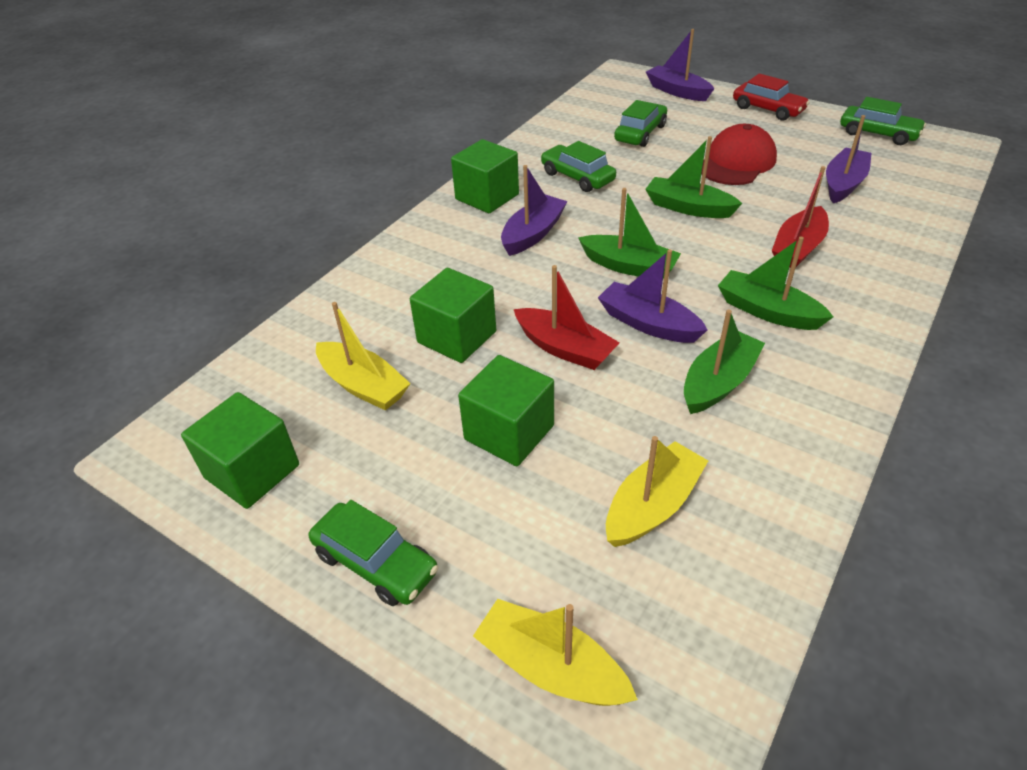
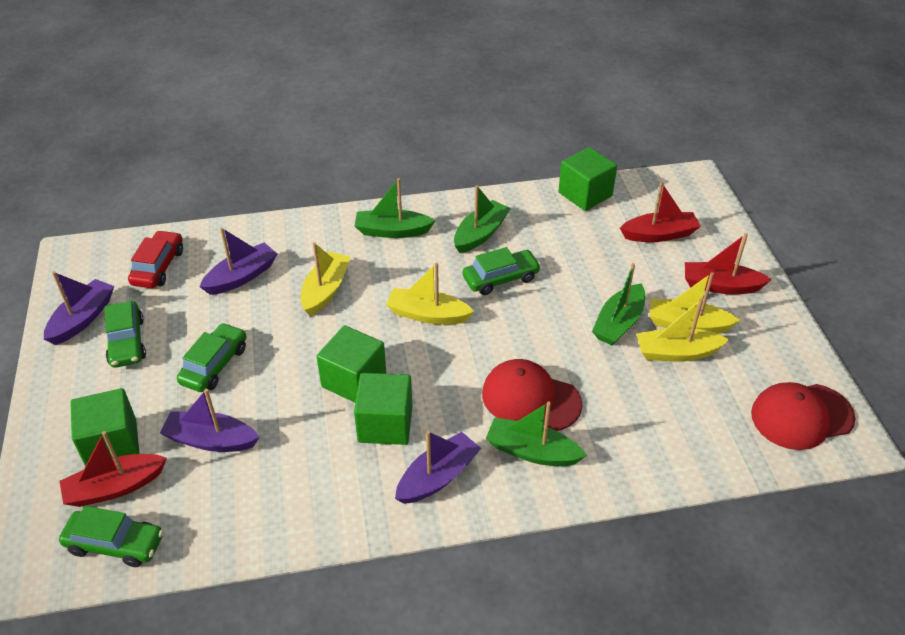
red boat: [514,265,620,370] [772,166,829,268] = 2 -> [60,431,167,507] [620,182,701,242] [685,233,772,294] = 3
red cap: [701,124,777,185] = 1 -> [482,359,582,431] [751,382,855,450] = 2
yellow boat: [316,302,411,411] [473,599,638,706] [606,436,708,547] = 3 -> [301,243,350,316] [386,262,475,324] [636,298,729,362] [649,272,740,334] = 4

